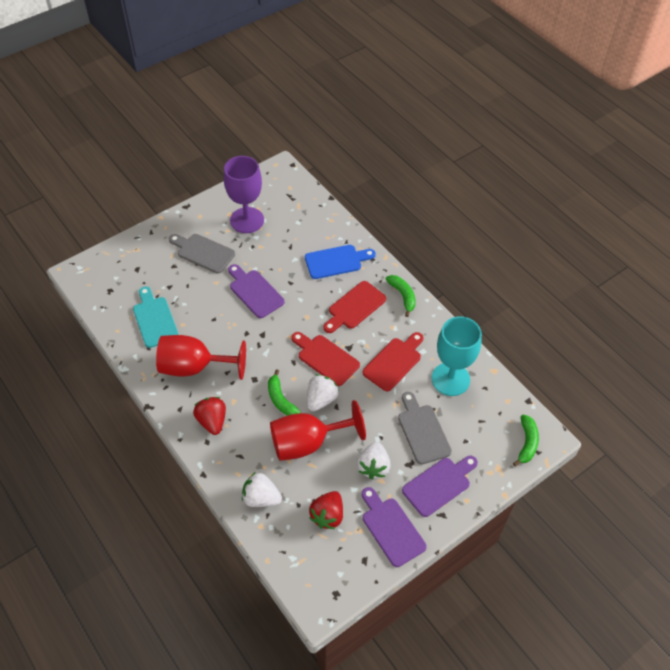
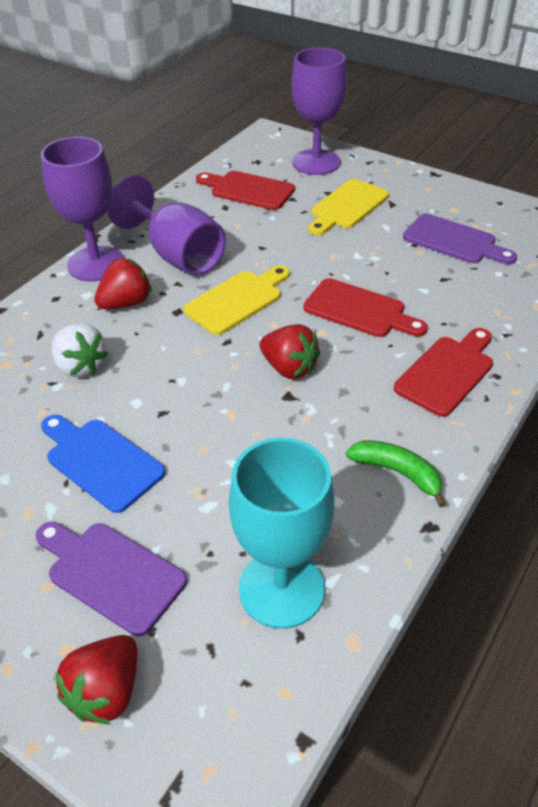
green banana: [268,369,301,416] [385,275,416,317] [513,415,539,466] = 3 -> [346,440,446,507] = 1
grey cutting board: [169,234,235,274] [398,392,452,465] = 2 -> none = 0
purple cutting board: [228,264,285,318] [362,487,427,567] [402,456,478,517] = 3 -> [35,522,187,636] [403,213,517,264] = 2
purple goblet: [224,156,264,233] = 1 -> [41,137,124,281] [107,175,226,275] [292,47,347,175] = 3
red goblet: [156,335,246,380] [270,400,366,461] = 2 -> none = 0
red strawberry: [193,397,226,435] [309,491,343,529] = 2 -> [55,635,137,724] [94,258,152,309] [259,324,320,379] = 3
turquoise cutting board: [133,286,179,348] = 1 -> none = 0
white strawberry: [242,472,282,507] [307,374,339,411] [357,442,391,479] = 3 -> [51,323,108,377] = 1
yellow cutting board: none = 0 -> [183,266,290,335] [309,179,389,235] = 2

